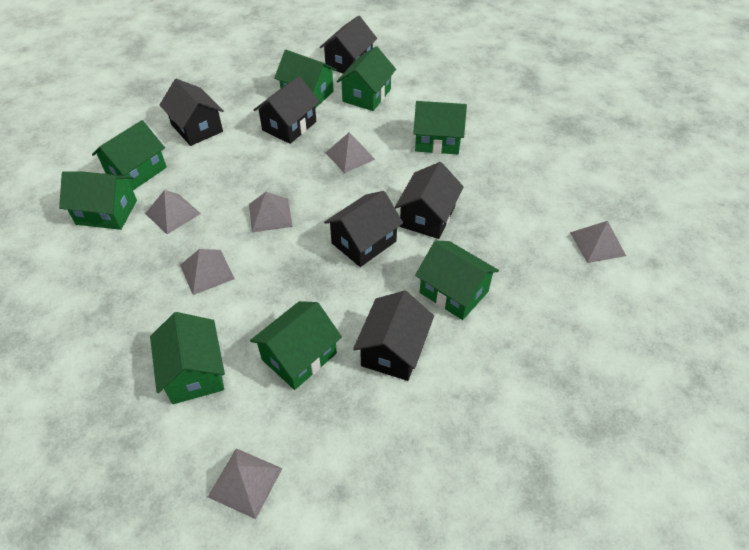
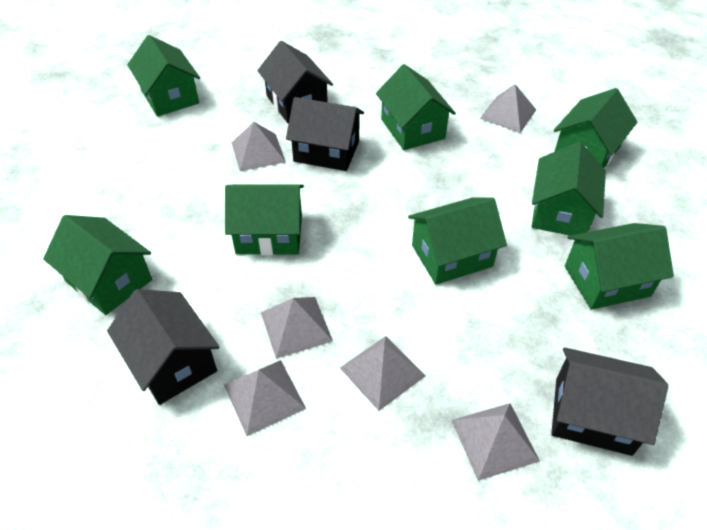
black house: [159,79,224,146] [254,76,320,144] [319,16,377,73] [324,191,403,267] [353,291,434,381] [395,162,464,239] = 6 -> [107,289,219,405] [257,41,333,123] [286,97,364,171] [551,347,668,456] = 4

